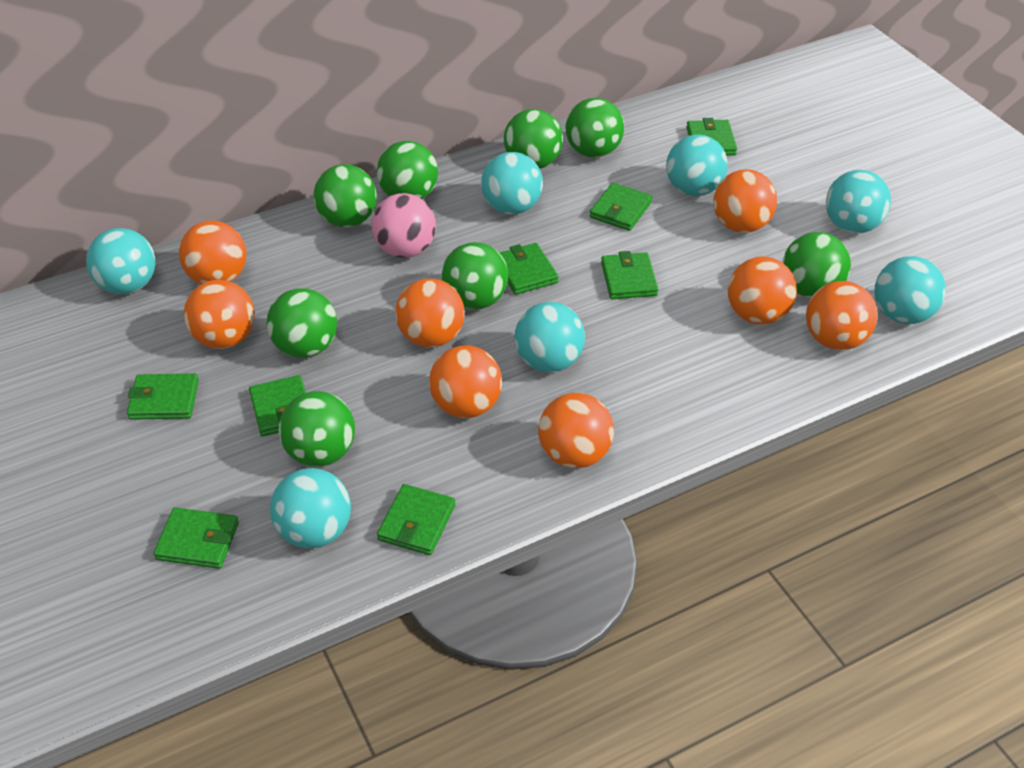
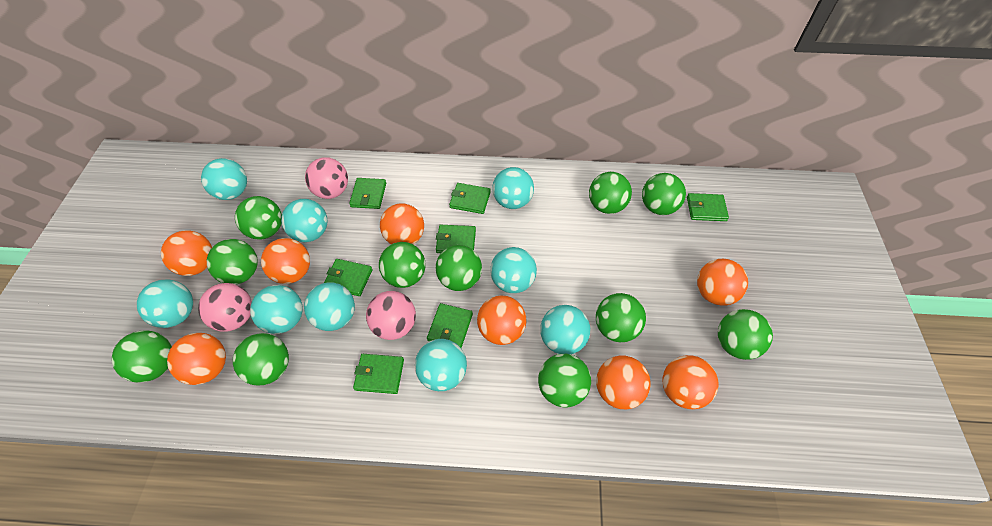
green ball: [267,288,337,358] [278,391,355,467] [314,164,377,227] [377,141,438,199] [441,242,508,309] [504,109,563,169] [566,98,624,158] [783,232,851,298] = 8 -> [112,330,172,383] [207,239,258,285] [233,333,289,386] [235,196,282,240] [379,242,425,288] [436,245,482,291] [538,354,591,407] [589,172,632,214] [596,293,646,342] [642,173,686,215] [718,309,773,360] = 11
green wallet: [127,373,199,420] [153,507,239,569] [249,375,306,436] [377,484,455,555] [500,243,559,295] [590,183,652,231] [601,251,658,299] [686,118,737,156] = 8 -> [324,259,372,296] [349,178,386,209] [353,354,404,394] [427,303,473,348] [436,225,476,253] [449,183,491,214] [687,193,729,221] = 7
pink ball: [372,193,436,258] = 1 -> [198,283,252,331] [305,157,348,199] [366,291,416,340] = 3
turquoise ball: [86,228,155,294] [270,468,351,549] [481,152,543,214] [515,302,585,372] [666,134,728,196] [826,170,891,233] [874,256,946,324] = 7 -> [137,279,193,328] [201,158,247,200] [250,285,303,334] [281,199,327,242] [304,282,355,331] [415,339,467,391] [490,247,537,293] [492,167,534,209] [540,305,590,354] = 9

